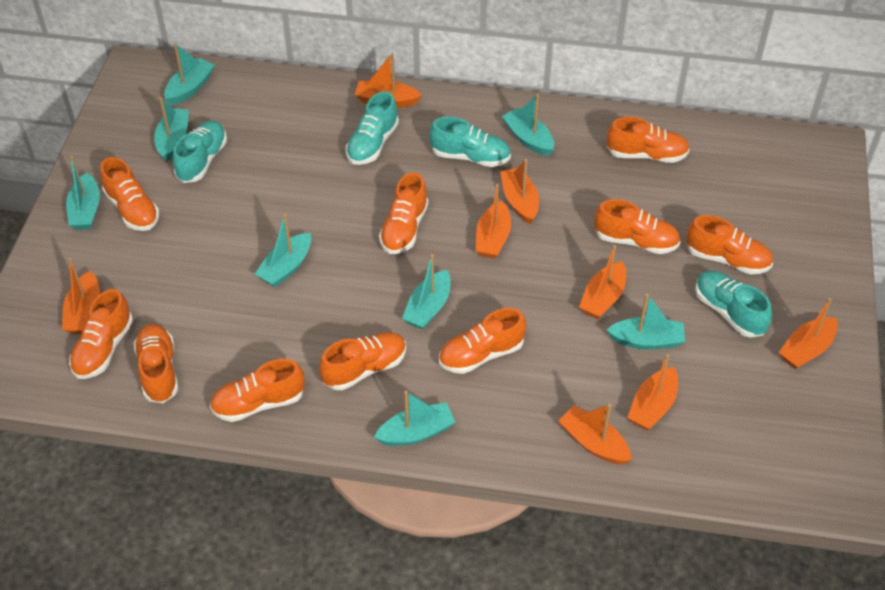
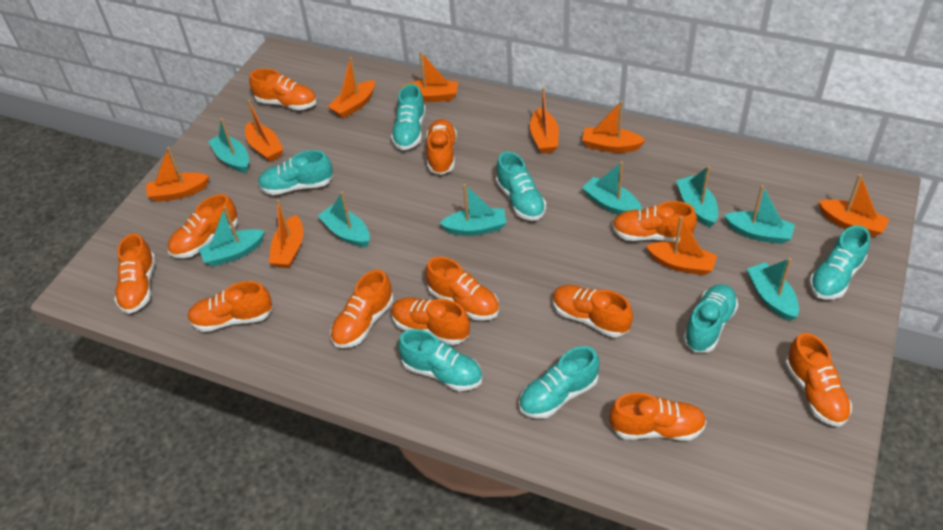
orange boat: [62,258,100,334] [355,53,422,108] [476,184,511,259] [500,159,539,224] [559,404,632,464] [579,245,626,319] [627,354,678,430] [778,298,838,369] = 8 -> [146,147,209,202] [245,100,284,162] [269,199,303,268] [327,57,375,119] [400,51,458,102] [530,87,559,154] [582,101,646,153] [646,216,717,276] [818,174,889,237] = 9
orange shoe: [69,289,133,379] [100,157,160,231] [134,324,178,403] [210,359,305,422] [319,332,406,390] [379,172,429,254] [439,308,526,374] [594,199,681,254] [607,117,690,163] [687,215,773,274] = 10 -> [114,234,156,314] [168,194,238,258] [187,281,272,332] [249,68,317,110] [330,270,393,348] [391,297,470,345] [426,119,457,175] [426,257,499,321] [553,285,633,337] [609,392,707,441] [612,201,697,242] [785,333,852,427] = 12
turquoise shoe: [173,121,227,183] [346,91,399,165] [430,117,511,167] [695,271,772,338] = 4 -> [258,150,333,195] [391,84,426,150] [398,329,482,391] [496,151,546,221] [519,346,599,419] [683,284,738,353] [809,225,870,299] = 7

